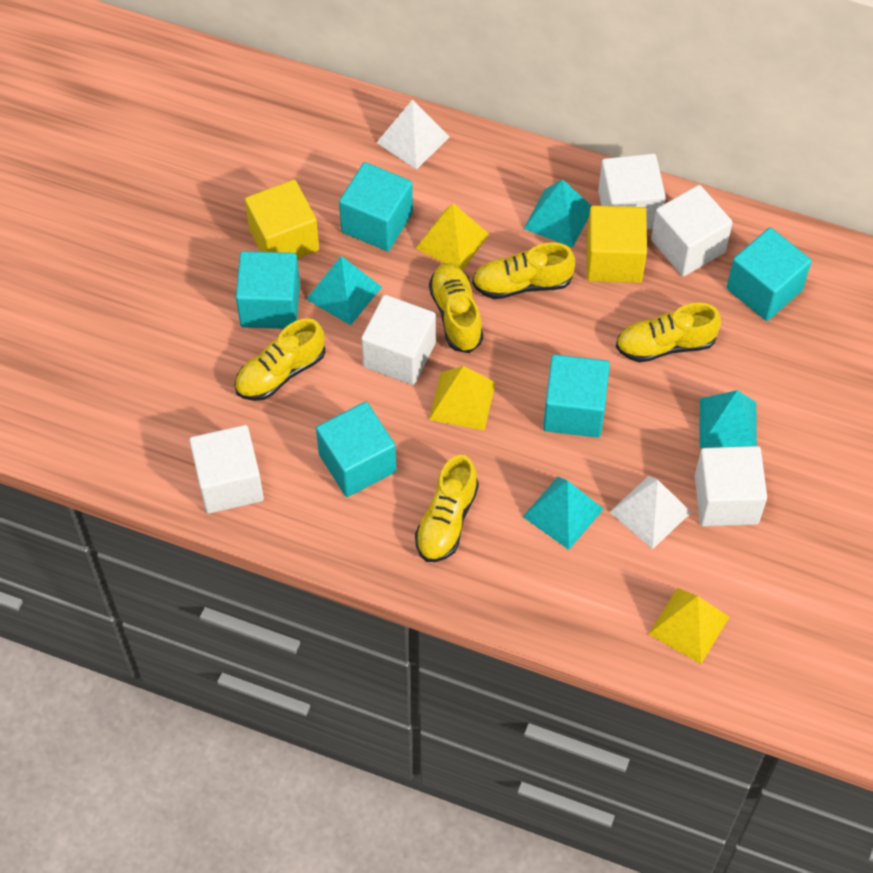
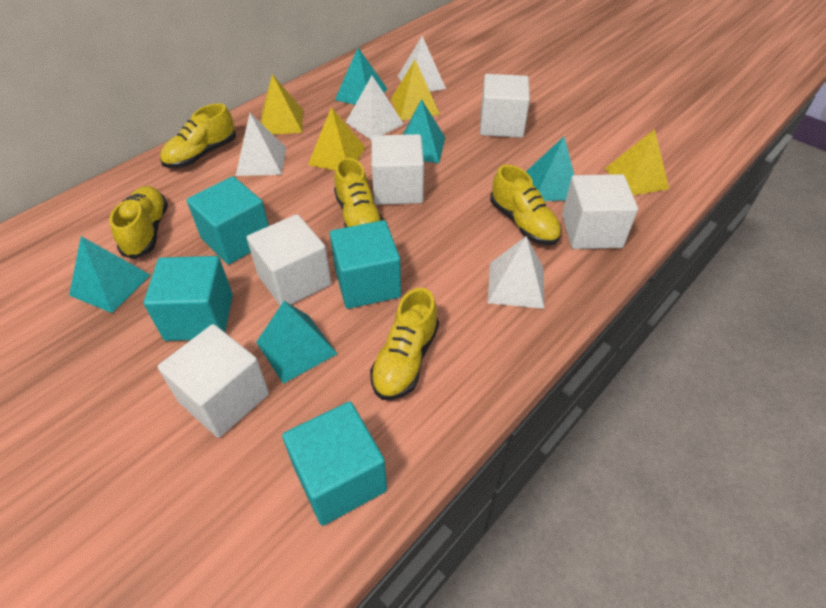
turquoise cube: [236,251,300,329] [316,402,396,497] [339,162,413,251] [543,354,610,438] [726,227,811,321] = 5 -> [144,256,233,341] [187,176,269,265] [282,401,387,526] [330,220,401,309] = 4
turquoise pyramid: [306,256,382,325] [523,477,604,550] [524,179,592,248] [699,390,757,448] = 4 -> [69,236,150,313] [256,301,337,384] [335,48,387,105] [403,99,445,163] [526,137,574,201] = 5
white pyramid: [377,100,449,170] [610,476,692,549] = 2 -> [236,113,286,176] [346,76,404,140] [398,36,446,92] [488,236,544,309] = 4
yellow cube: [245,180,319,259] [587,206,647,283] = 2 -> none = 0
yellow pyramid: [415,203,489,271] [429,366,496,430] [649,588,729,664] = 3 -> [261,74,303,135] [308,107,366,170] [391,60,440,120] [605,129,669,195] = 4

